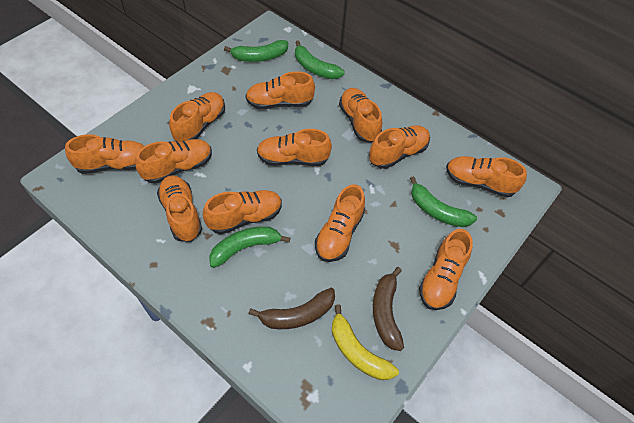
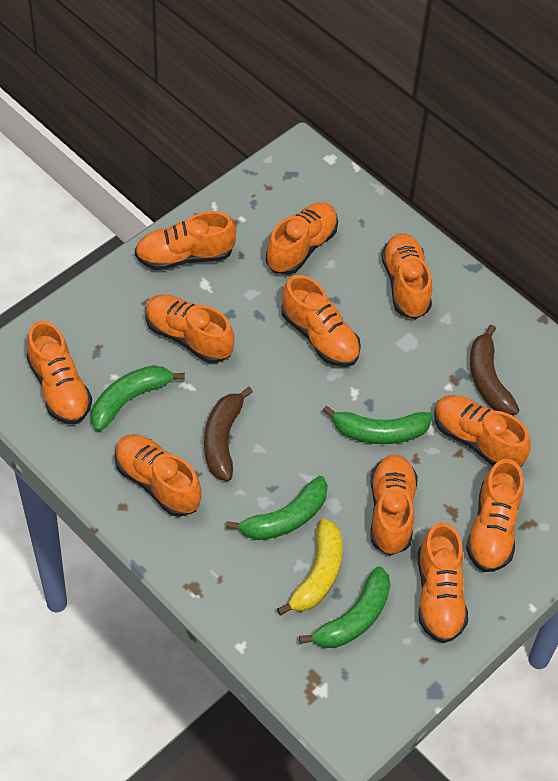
orange shoe: [65,134,144,174] [135,139,212,184] [157,175,202,242] [169,92,225,142] [203,190,282,234] [245,71,315,109] [257,129,332,166] [315,184,365,262] [339,88,382,143] [369,126,430,169] [419,229,473,310] [446,156,527,198] = 12 -> [26,321,92,424] [115,434,202,517] [135,211,236,270] [146,295,234,363] [266,202,338,275] [281,275,361,367] [370,454,418,556] [381,233,432,319] [418,522,468,643] [434,395,531,467] [466,459,524,572] = 11

